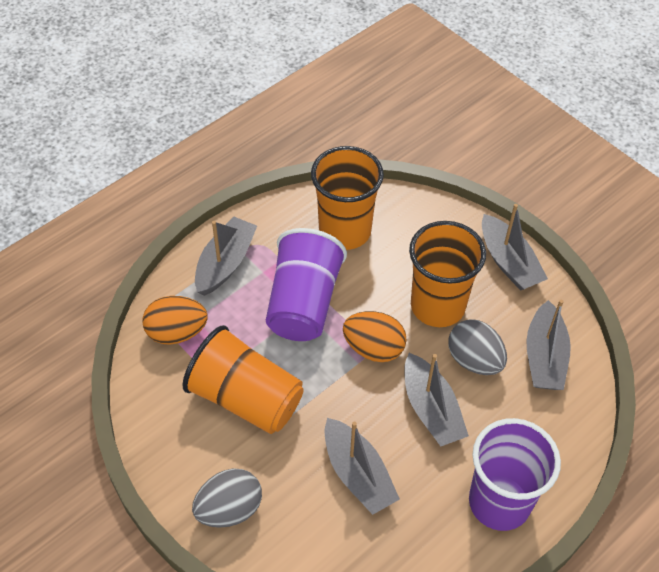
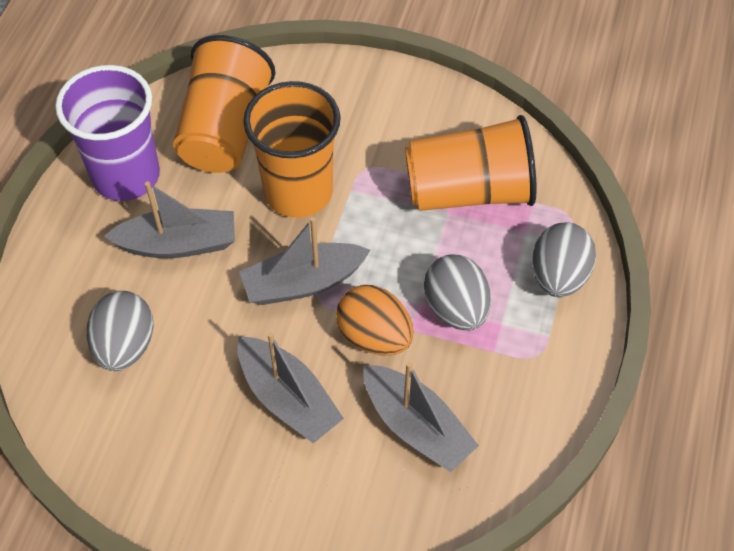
grey boat: [195,217,257,296] [324,418,400,515] [404,353,469,446] [482,204,548,291] [526,300,571,390] = 5 -> [104,182,235,258] [238,332,344,443] [239,217,371,305] [363,362,479,472] = 4
grey egg: [192,468,262,528] [448,319,507,375] = 2 -> [87,291,154,371] [424,255,491,331] [532,222,596,297] = 3
orange egg: [142,296,208,345] [343,311,407,362] = 2 -> [336,285,414,356] = 1
purple cup: [266,228,347,341] [469,418,561,531] = 2 -> [55,65,160,201] = 1

